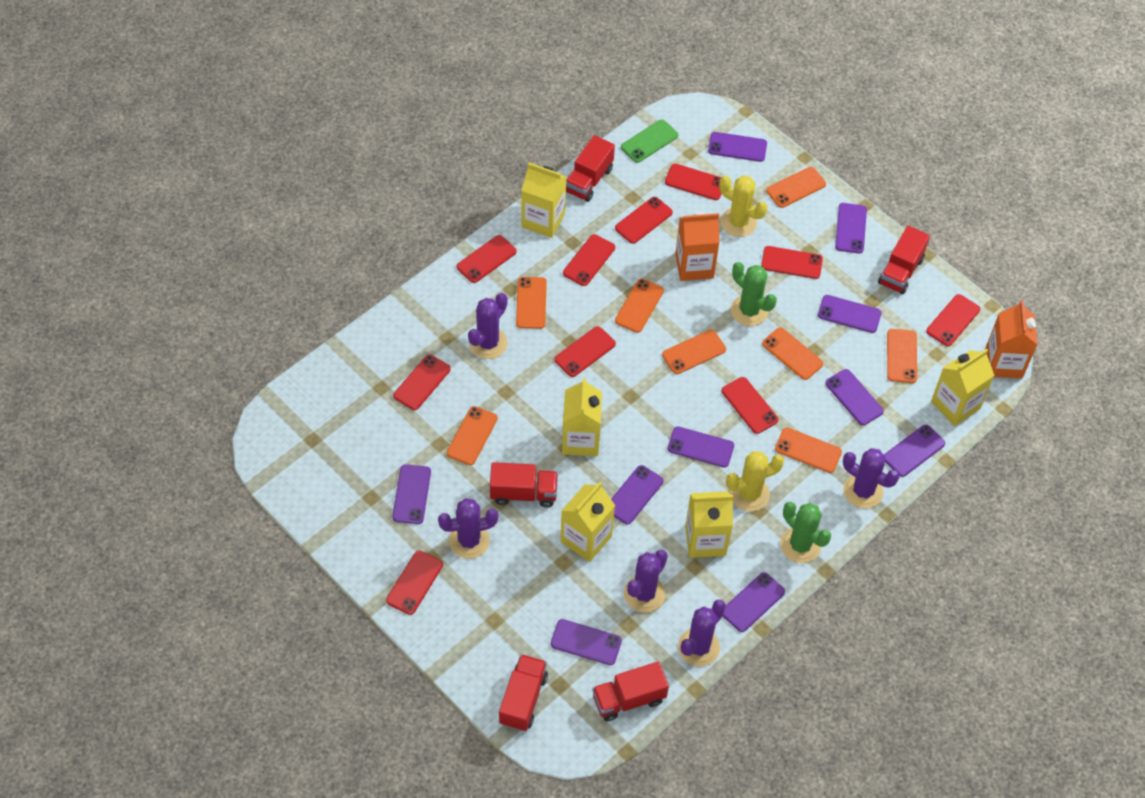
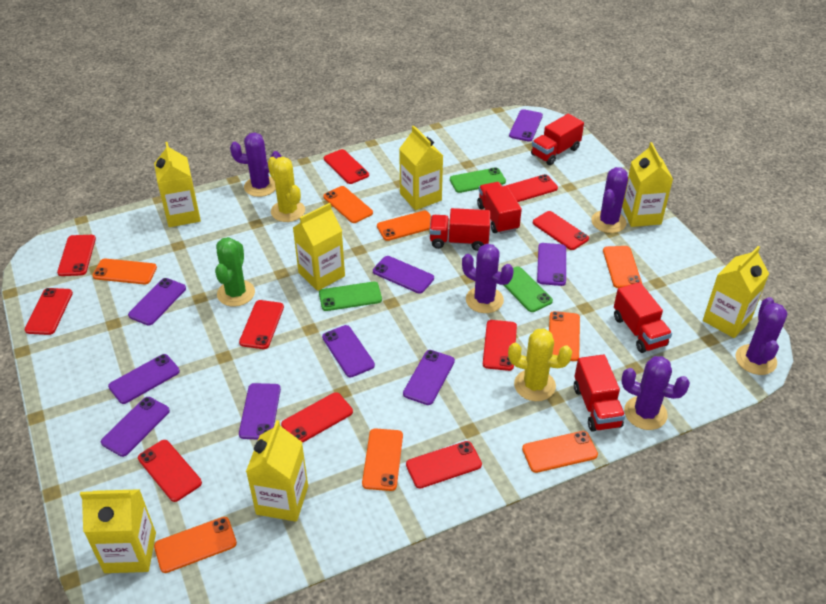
green cactus: [731,262,777,326] [780,502,831,563] = 2 -> [215,237,255,307] = 1
green phone: [621,120,678,163] = 1 -> [319,282,382,311] [450,167,506,193] [503,266,553,312] = 3
orange carton: [675,212,720,281] [985,300,1038,379] = 2 -> none = 0
purple phone: [392,464,431,524] [551,619,622,665] [611,465,663,524] [668,426,734,467] [708,132,767,162] [723,572,785,632] [818,295,882,333] [825,369,884,425] [835,203,867,253] [884,424,945,477] = 10 -> [101,397,170,457] [108,354,180,404] [128,278,186,326] [239,383,281,439] [322,325,375,377] [373,256,434,294] [403,350,455,405] [509,109,543,142] [537,243,566,286] = 9
yellow carton: [521,163,566,238] [560,482,615,562] [562,378,602,456] [685,491,733,558] [931,349,995,426] = 5 -> [80,489,156,573] [154,142,201,227] [246,420,308,522] [293,203,345,291] [399,126,443,210] [622,142,673,227] [703,246,769,338] = 7

